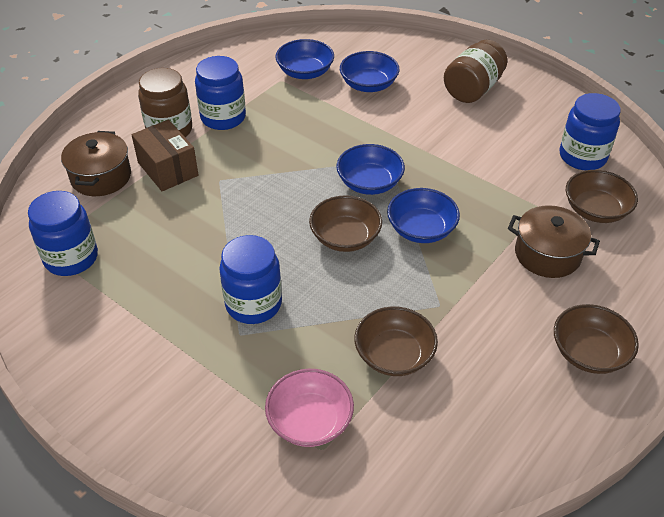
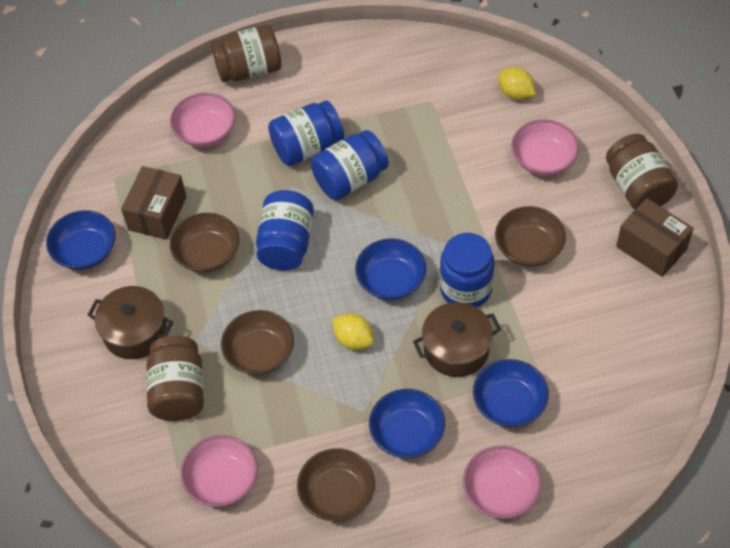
brown box: [132,120,199,191] = 1 -> [121,166,187,240] [616,198,694,277] = 2
brown jar: [138,68,192,137] [444,40,507,103] = 2 -> [146,335,204,421] [211,25,281,82] [606,134,678,210] = 3
pink bowl: [265,369,354,447] = 1 -> [170,93,235,147] [180,435,258,507] [463,446,542,519] [511,119,579,176] = 4
yellow lemon: none = 0 -> [332,313,374,350] [498,67,536,100] = 2

